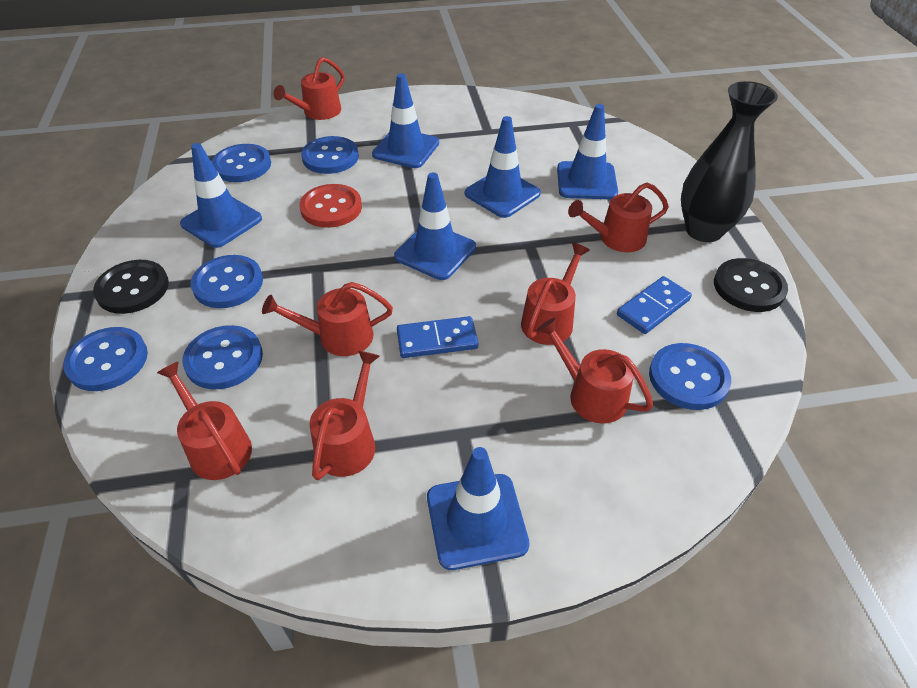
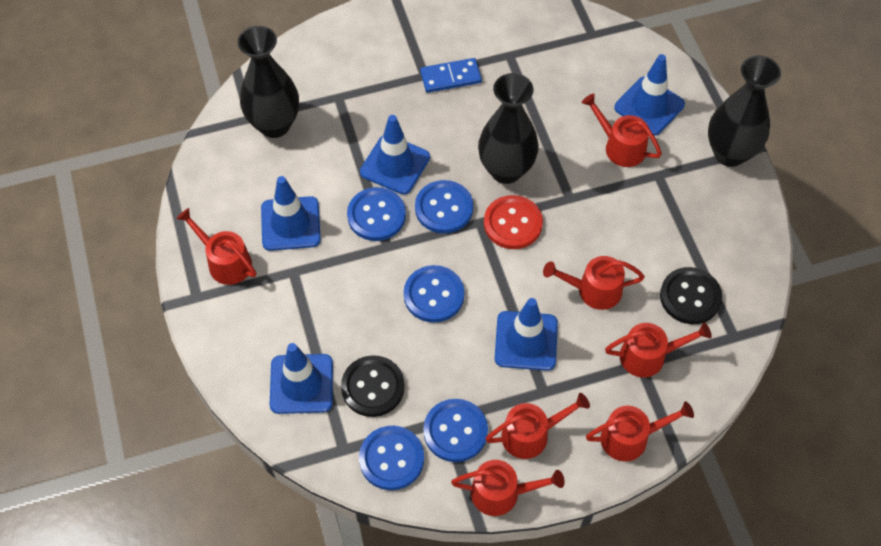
black vase: [681,81,778,242] = 1 -> [238,26,299,138] [478,73,539,184] [708,55,781,167] = 3
blue button: [63,327,148,391] [182,325,263,389] [191,255,263,308] [212,144,271,182] [301,136,359,174] [649,343,731,410] = 6 -> [347,187,406,241] [359,426,424,490] [404,265,464,323] [415,180,473,234] [423,399,488,462] = 5
blue domino: [397,316,478,358] [617,276,692,334] = 2 -> [420,58,482,93] = 1
blue traffic cone: [180,143,262,248] [372,73,439,168] [394,172,476,280] [427,447,529,570] [465,116,541,218] [557,104,618,199] = 6 -> [261,176,321,251] [270,343,333,414] [360,115,430,195] [495,298,558,371] [614,54,685,135] = 5

